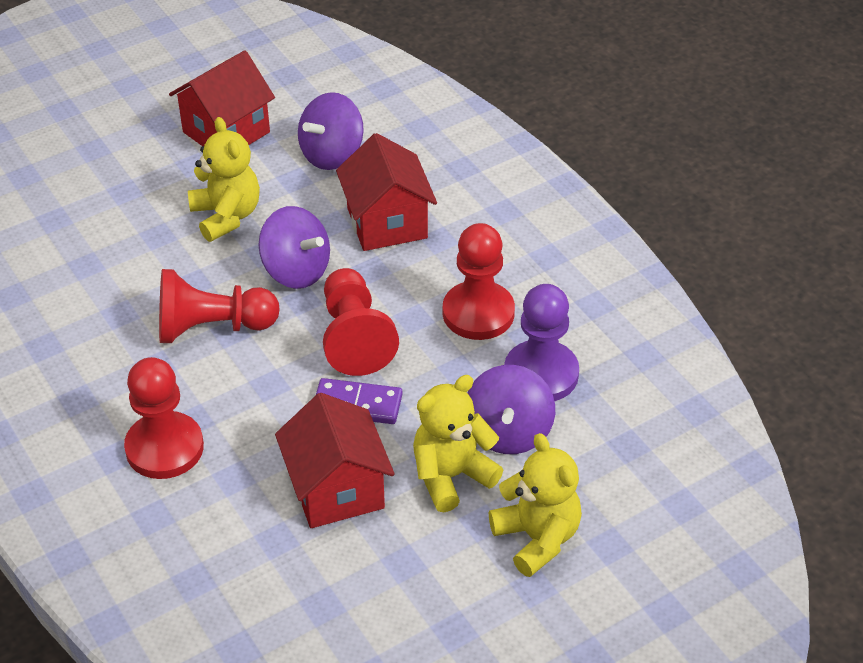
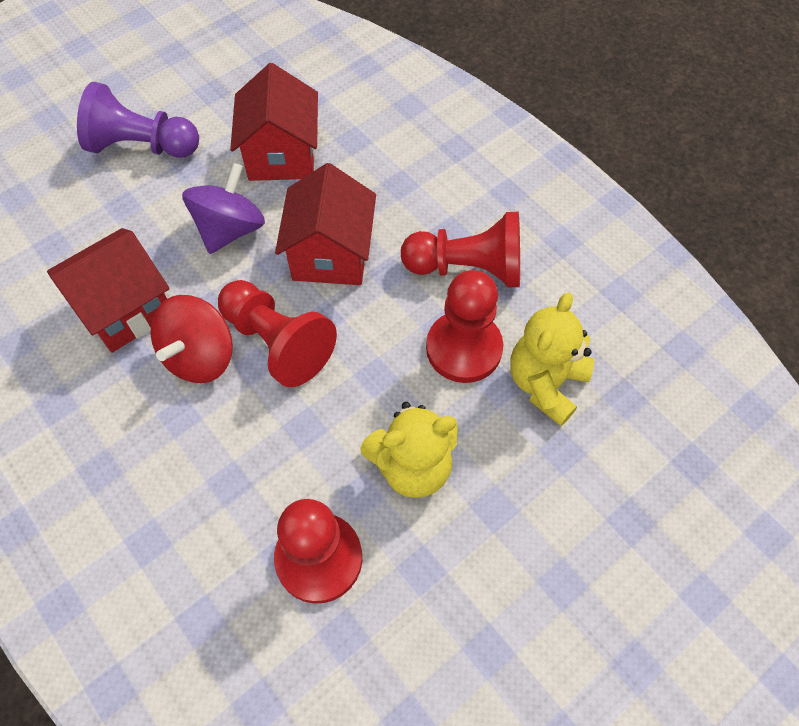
purple domino: [316,378,403,424] = 1 -> none = 0
purple spinning top: [259,206,330,289] [298,92,364,170] [468,365,555,454] = 3 -> [182,163,265,254] = 1
red spinning top: none = 0 -> [150,295,233,383] = 1
yellow teddy bear: [188,117,260,242] [413,375,503,512] [489,433,582,577] = 3 -> [360,402,458,498] [510,293,594,426] = 2

